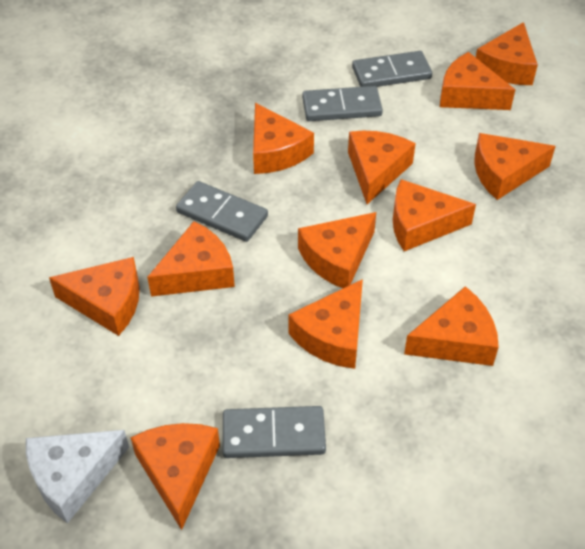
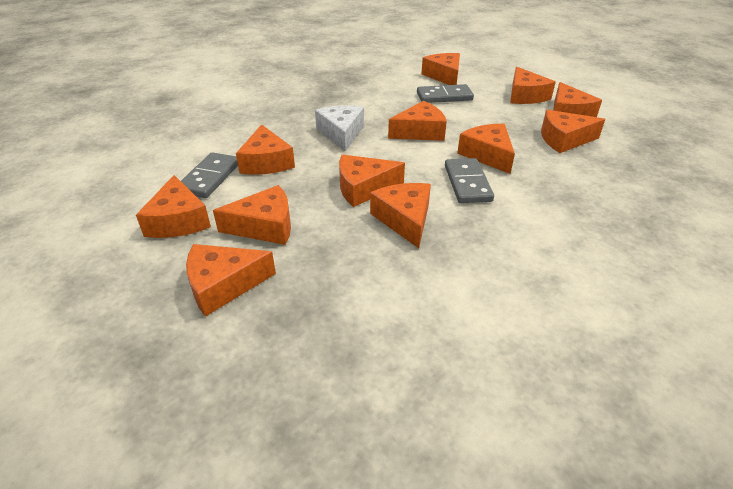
grey domino: [176,181,268,242] [223,406,326,458] [302,86,383,121] [352,51,432,87] = 4 -> [181,152,238,198] [417,84,474,103] [445,158,494,203] = 3

